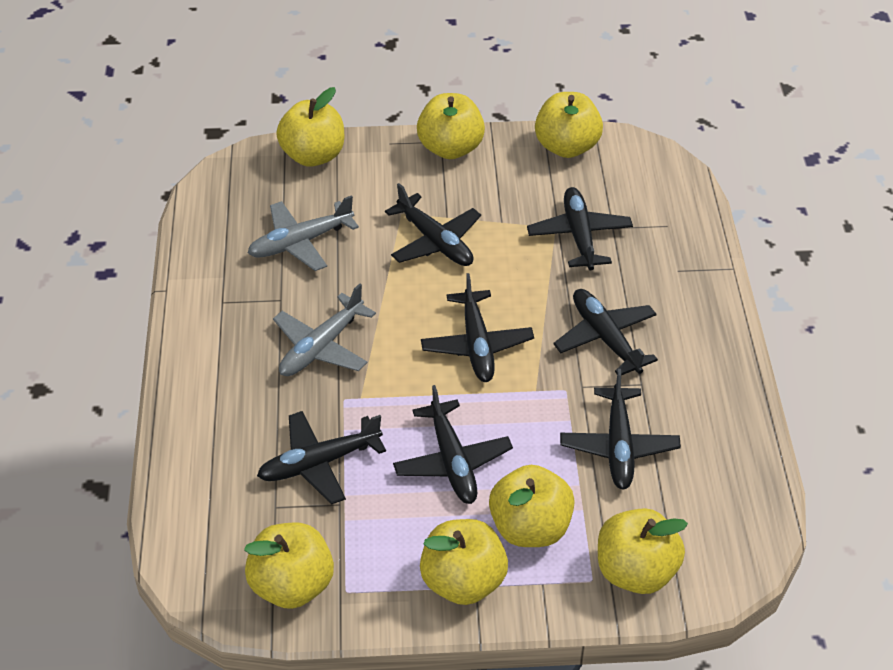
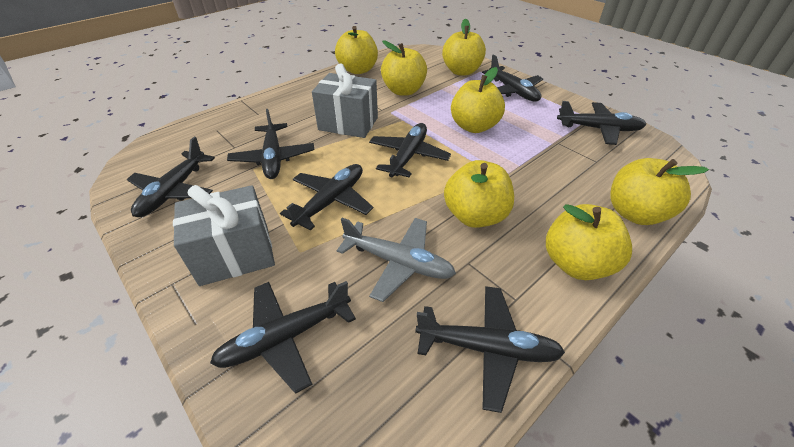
black plane: [257,411,386,505] [385,183,481,266] [393,385,513,504] [421,273,534,382] [527,187,633,270] [553,289,658,375] [560,369,681,490] = 7 -> [126,137,215,217] [210,281,356,394] [227,109,314,179] [280,164,373,231] [369,123,451,177] [415,286,565,413] [482,54,543,102] [557,101,646,145] = 8
grey gift: none = 0 -> [173,185,275,286] [312,63,378,138] = 2
grey plane: [248,195,359,271] [273,283,376,376] = 2 -> [337,218,456,302] = 1

